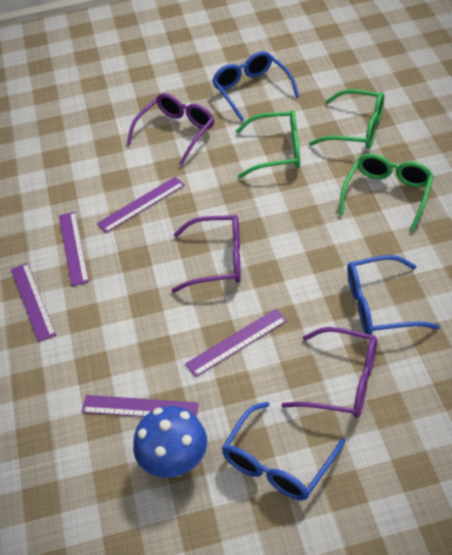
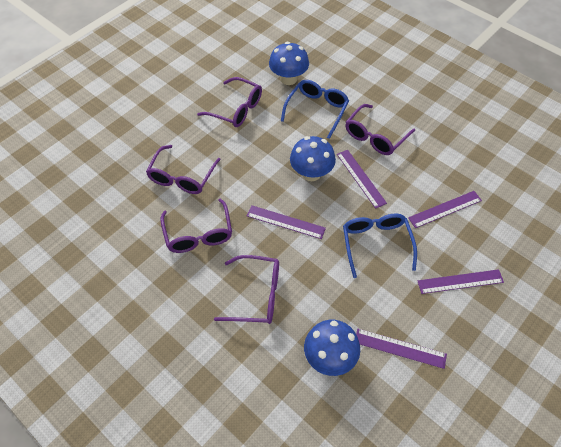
blue glasses: [212,51,299,122] [222,402,345,500] [347,255,440,335] = 3 -> [281,80,349,139] [343,213,417,278] = 2
blue mushroom: [133,406,207,478] = 1 -> [269,42,309,85] [290,136,336,181] [304,320,360,376] = 3
green glasses: [236,110,300,178] [309,89,384,149] [339,153,434,232] = 3 -> none = 0
purple glasses: [127,93,214,165] [171,215,241,293] [282,327,377,418] = 3 -> [146,145,221,194] [160,199,232,253] [197,77,262,127] [214,255,279,324] [345,104,415,155] = 5

